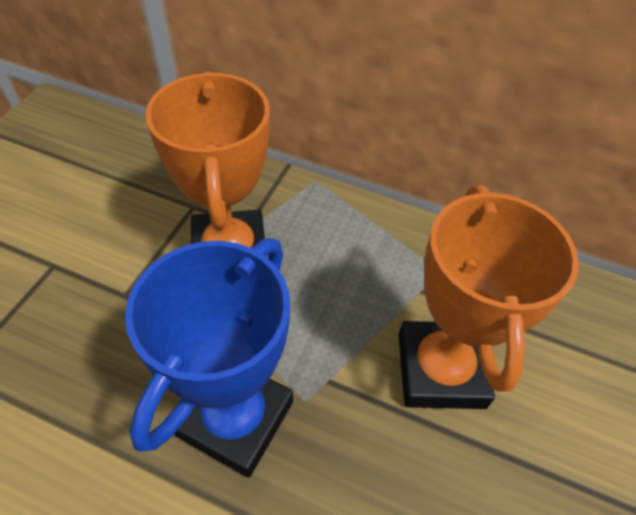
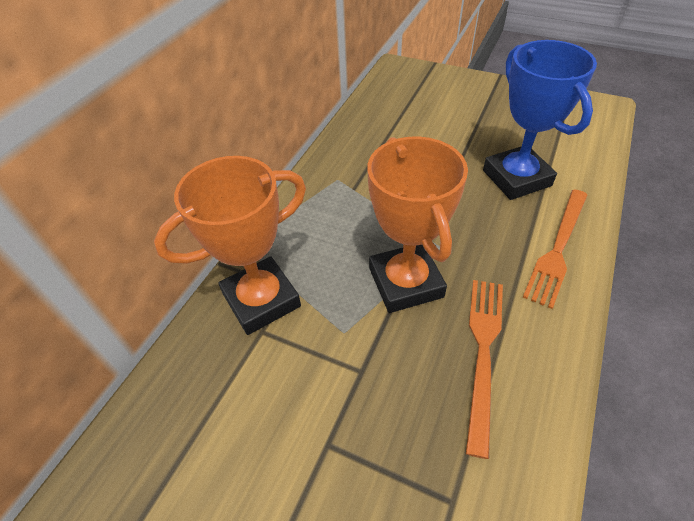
orange fork: none = 0 -> [466,280,503,459] [523,190,587,309] = 2

